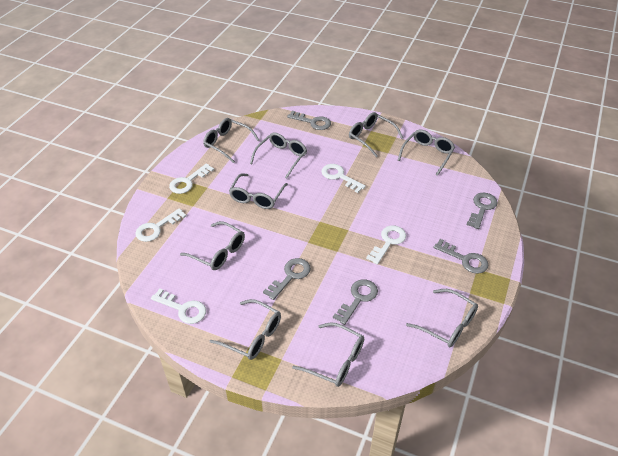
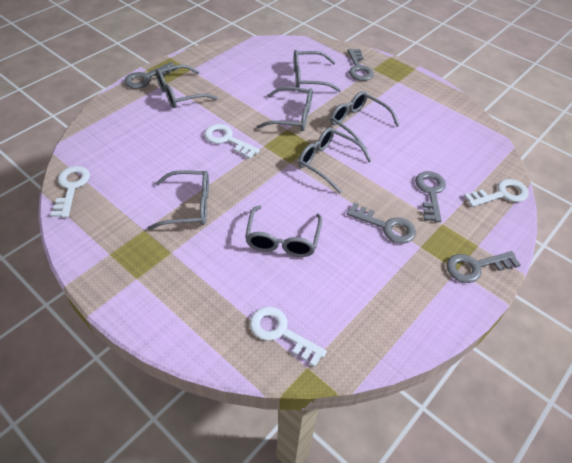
grey glasses: [180,221,245,270] [203,118,259,163] [210,299,281,360] [229,173,288,209] [250,132,307,179] [292,322,364,387] [349,112,403,157] [398,130,455,176] [406,289,478,347] = 9 -> [148,170,209,230] [155,65,218,108] [245,205,322,257] [256,86,313,131] [294,50,341,92] [298,127,372,194] [330,91,400,149] = 7
white key: [135,208,186,242] [151,288,206,324] [169,163,214,194] [321,164,366,193] [366,226,406,265] = 5 -> [51,166,90,218] [204,124,260,159] [250,307,327,367] [464,179,529,207] = 4

